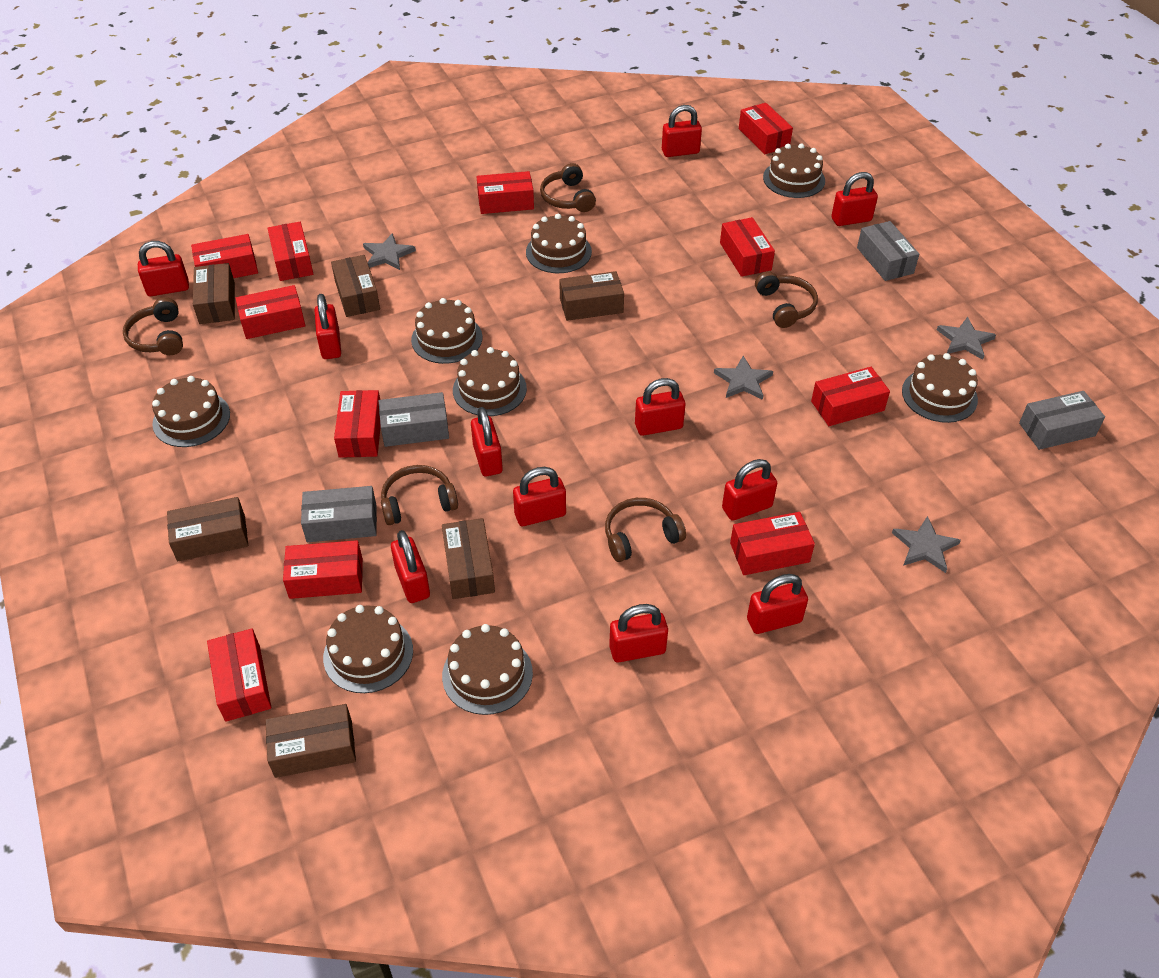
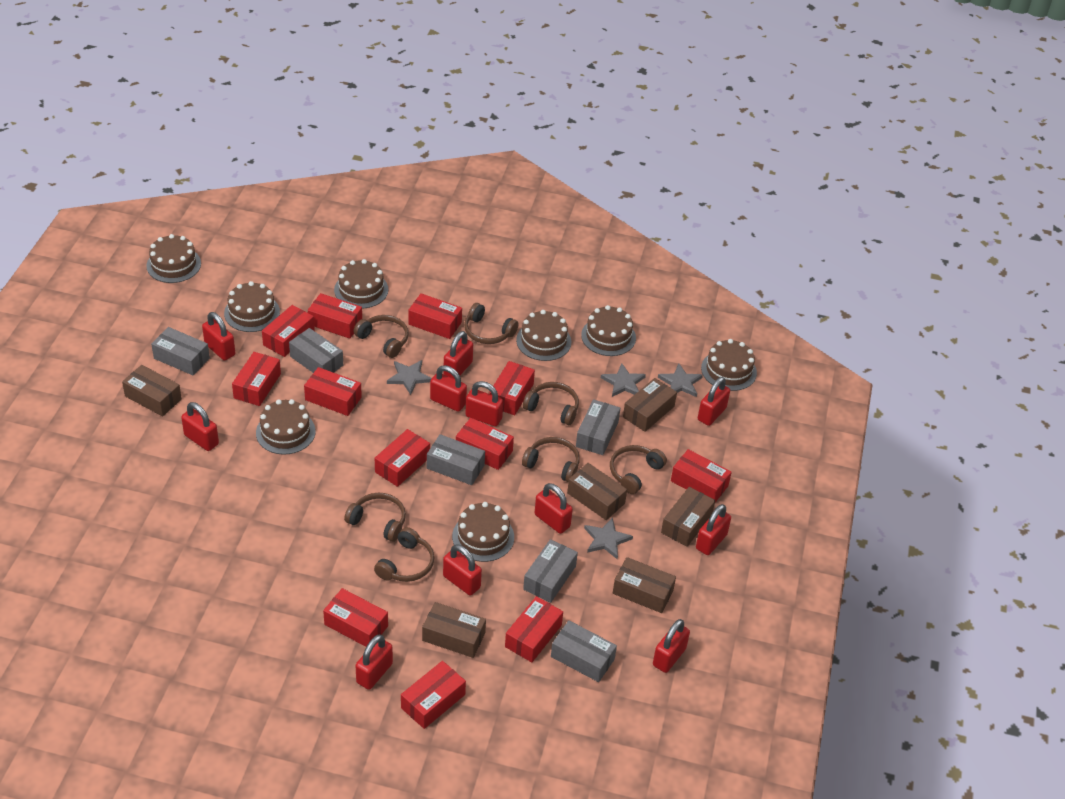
brown headphones: [123,297,183,355] [381,465,458,525] [540,163,596,212] [605,498,686,562] [755,271,818,328] = 5 -> [344,493,406,542] [353,315,409,358] [374,527,434,582] [464,303,519,344] [522,437,580,482] [523,382,579,425] [610,445,667,494] = 7
grey box: [301,486,377,542] [379,392,449,447] [857,221,919,281] [1019,391,1105,450] = 4 -> [151,327,210,375] [289,328,343,373] [427,434,485,485] [523,539,578,603] [551,621,617,682] [576,399,620,455] = 6
red box: [191,234,258,278] [207,629,271,722] [236,285,305,339] [268,222,313,281] [283,540,363,599] [334,390,381,458] [477,171,534,214] [720,217,775,277] [730,512,815,575] [739,103,793,154] [811,367,890,426] = 11 -> [232,352,281,406] [262,305,315,357] [304,367,362,416] [308,293,362,339] [323,588,388,647] [375,429,430,487] [401,661,466,729] [408,293,462,339] [456,418,514,470] [489,361,535,415] [505,596,563,662] [671,449,732,502] = 12

